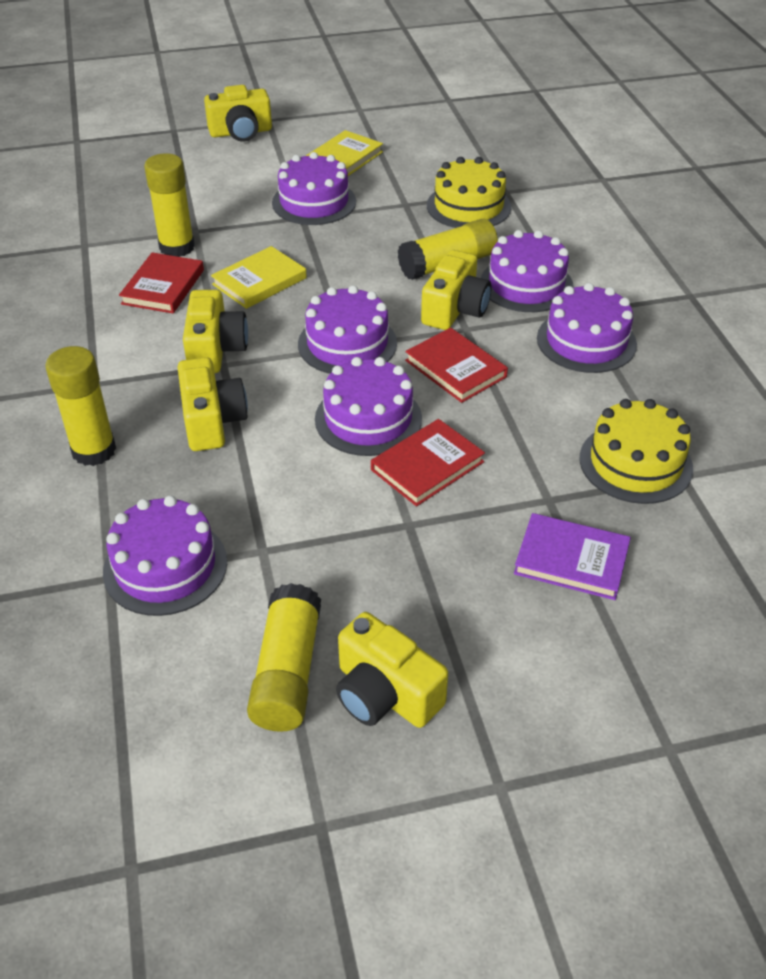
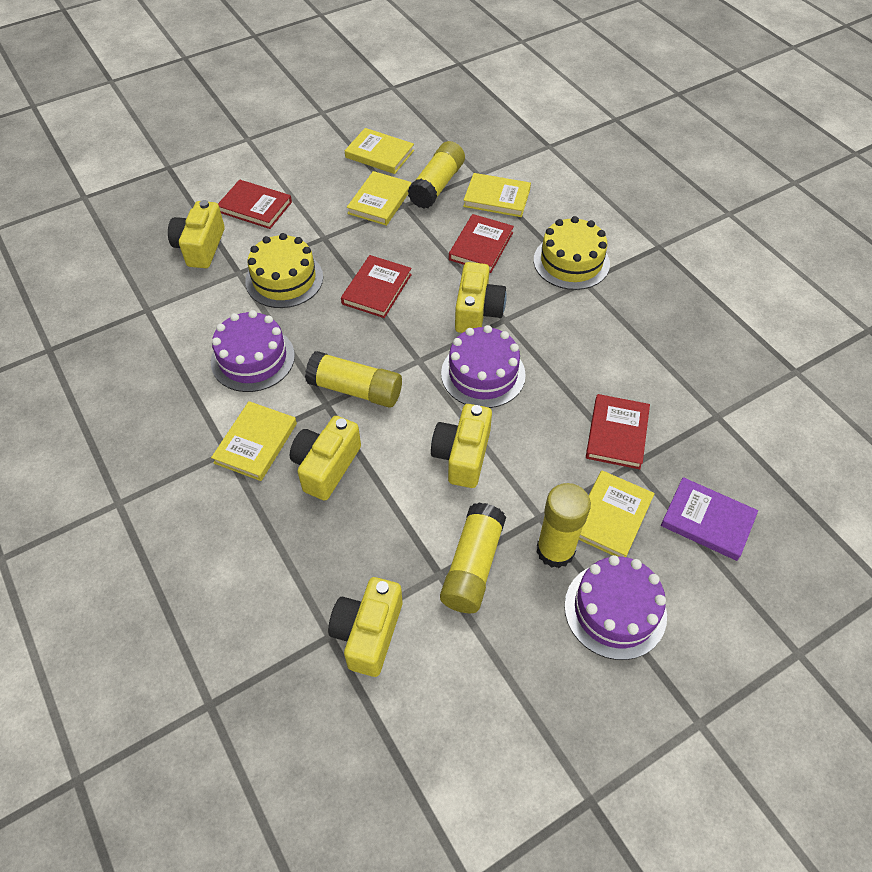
purple cake: [103,496,227,616] [272,152,356,225] [298,285,397,374] [315,357,422,456] [481,230,574,312] [537,283,637,373] = 6 -> [211,310,295,392] [441,325,526,408] [564,555,667,660] = 3
red book: [119,252,204,313] [371,419,485,506] [405,328,508,403] = 3 -> [218,180,292,229] [341,255,412,318] [449,214,514,273] [586,394,650,469] = 4
yellow book: [211,246,307,309] [306,130,383,176] = 2 -> [211,401,297,481] [345,128,414,174] [347,171,412,226] [463,173,531,217] [579,470,655,557] = 5

